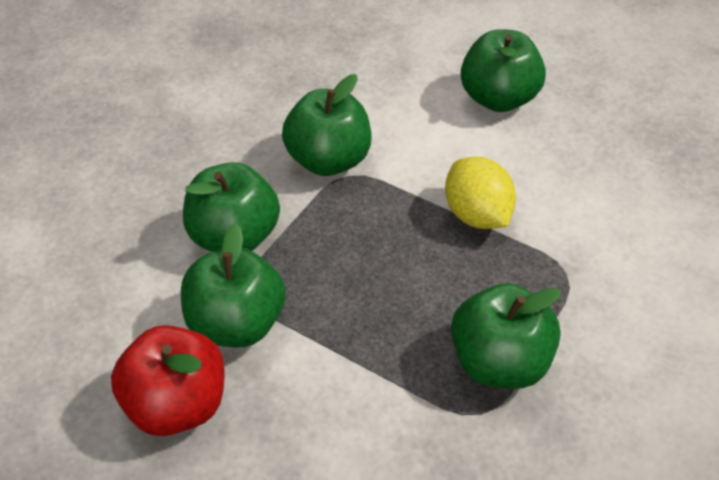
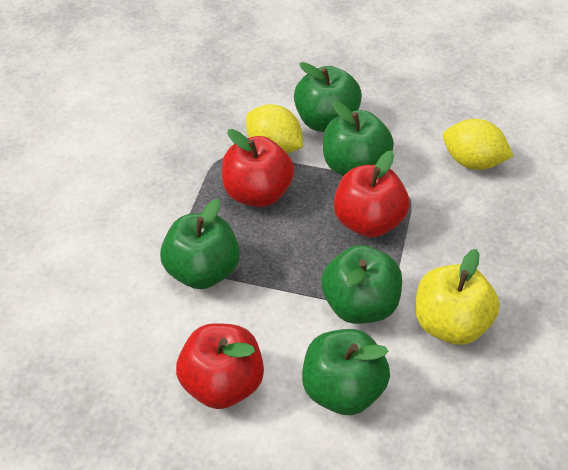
red apple: [111,325,225,436] = 1 -> [176,323,264,409] [222,129,294,207] [334,150,409,238] = 3
yellow apple: none = 0 -> [415,249,500,345] = 1
yellow lemon: [445,157,516,229] = 1 -> [246,104,303,154] [443,119,514,170] = 2

